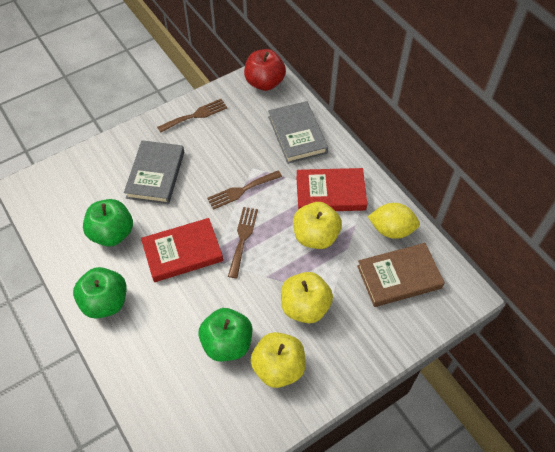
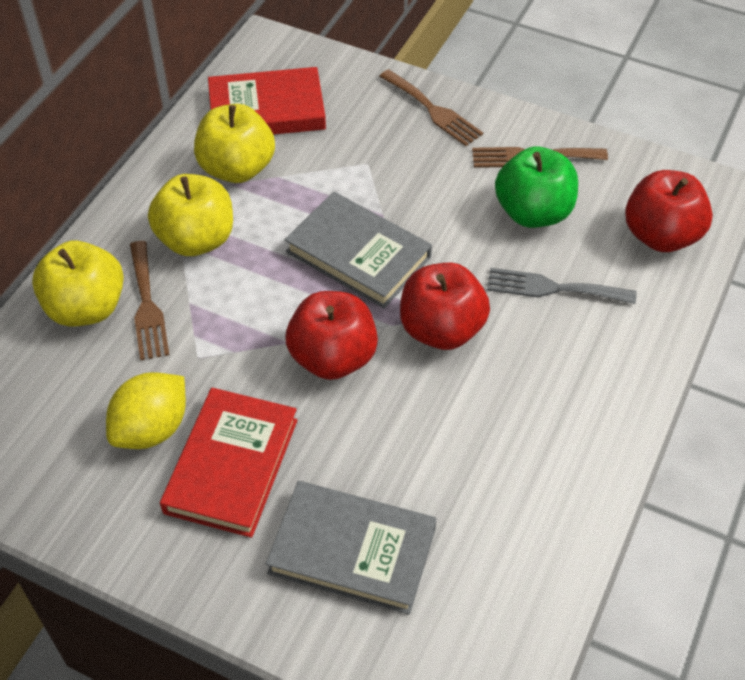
brown book: [357,243,445,307] = 1 -> none = 0
green apple: [73,267,127,319] [83,199,133,246] [198,308,252,361] = 3 -> [495,146,578,228] = 1
grey fork: none = 0 -> [487,268,637,304] = 1
red apple: [244,49,286,91] = 1 -> [286,291,378,380] [400,263,490,350] [625,170,713,252] = 3

